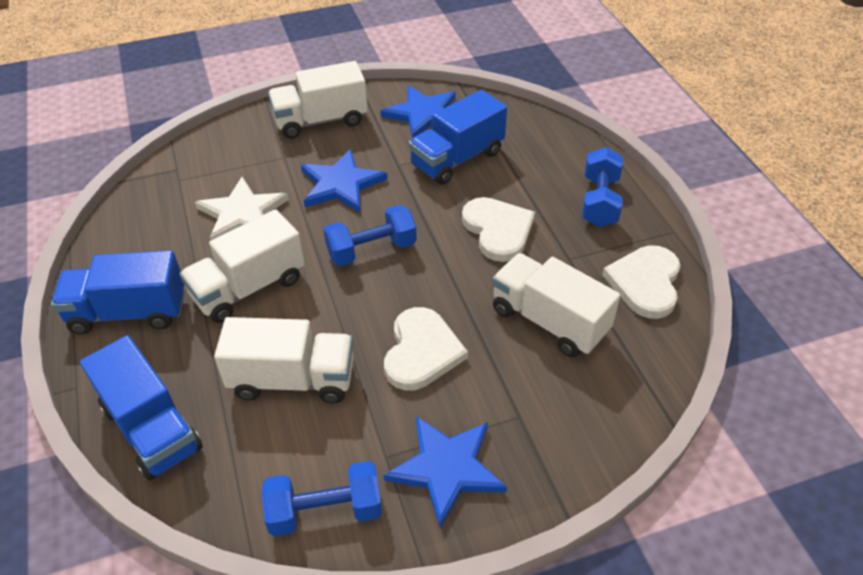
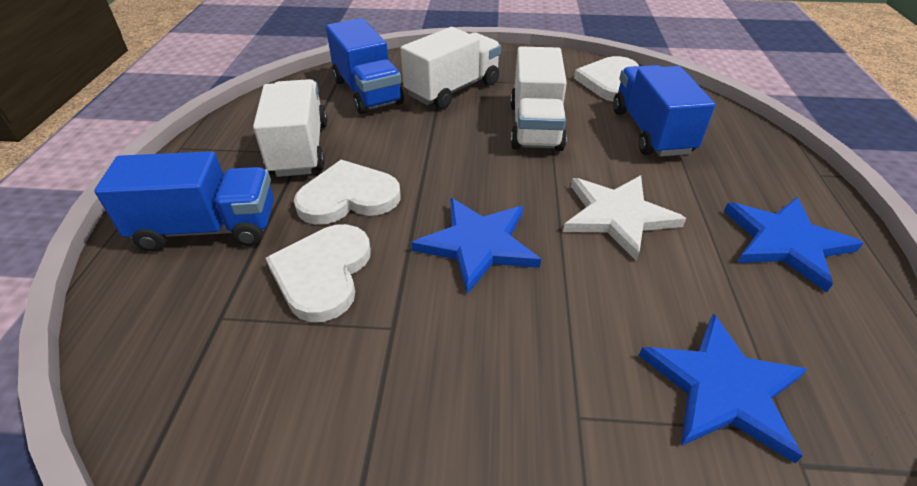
blue dumbbell: [262,461,382,536] [323,205,417,266] [582,147,623,227] = 3 -> none = 0
white truck: [179,209,305,323] [214,317,354,404] [268,61,368,139] [492,253,620,357] = 4 -> [253,79,328,177] [400,27,501,109] [510,46,567,151] = 3

